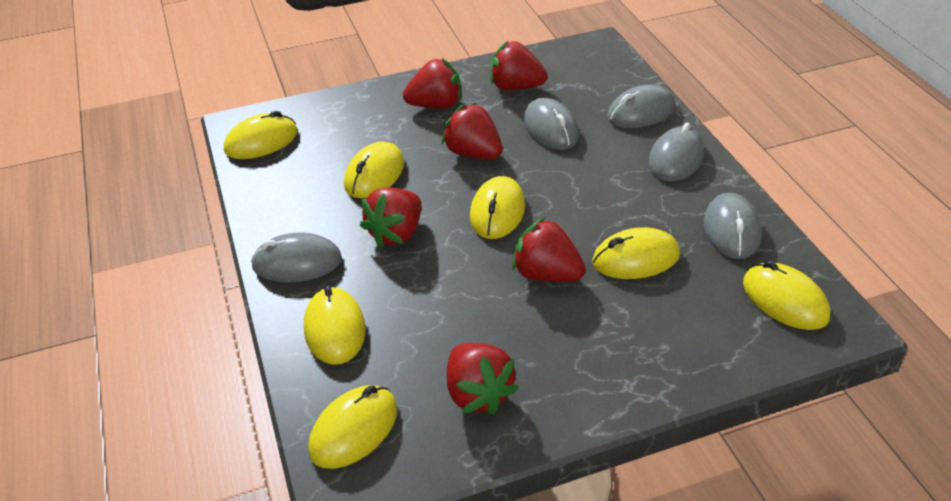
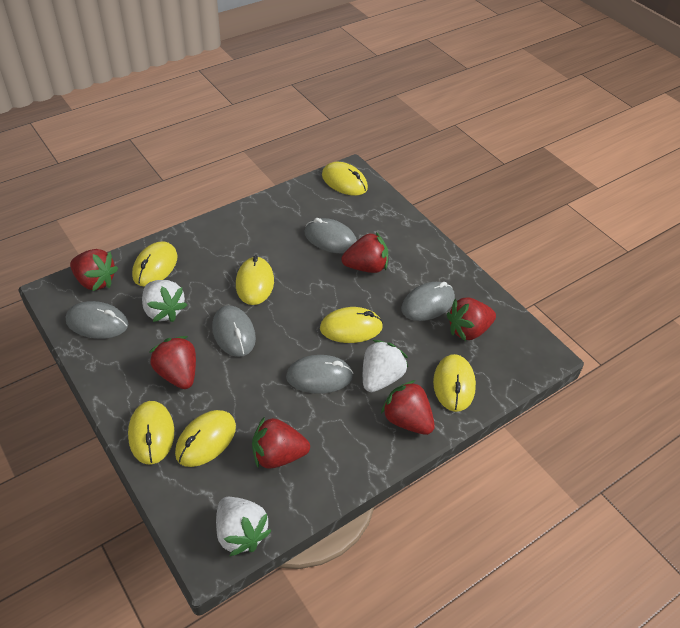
white strawberry: none = 0 -> [142,280,187,322] [216,497,271,556] [363,340,408,392] = 3

